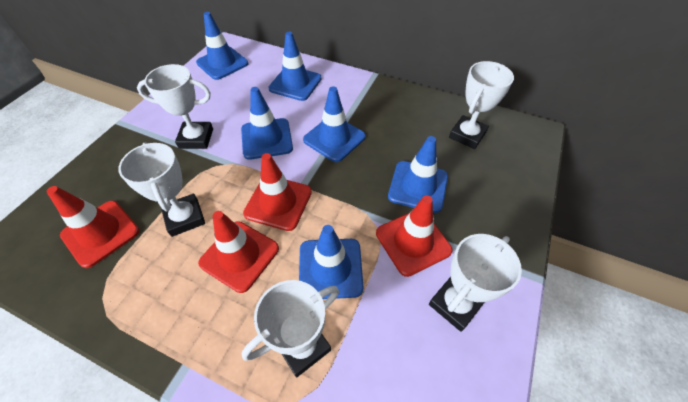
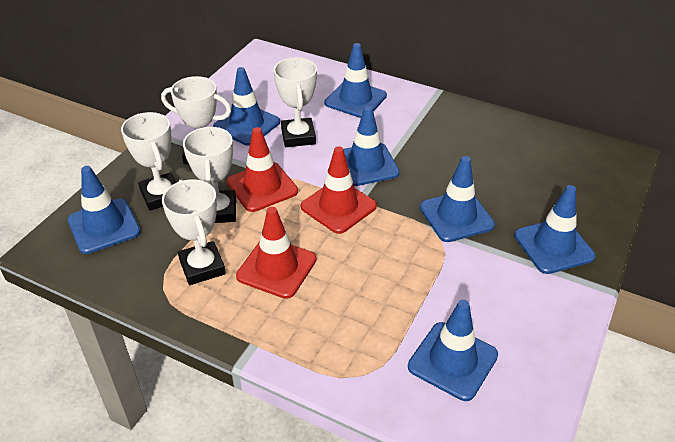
blue traffic cone: [196,12,248,80] [241,87,293,160] [269,32,322,101] [299,225,363,299] [303,86,366,162] [388,136,448,213] = 6 -> [68,166,140,254] [213,67,280,146] [325,43,387,118] [343,106,400,186] [408,300,498,401] [420,156,495,242] [514,185,595,274] = 7
red traffic cone: [47,186,139,268] [198,211,279,293] [243,153,312,231] [376,196,453,277] = 4 -> [227,127,298,212] [236,207,316,299] [301,146,377,234] = 3

